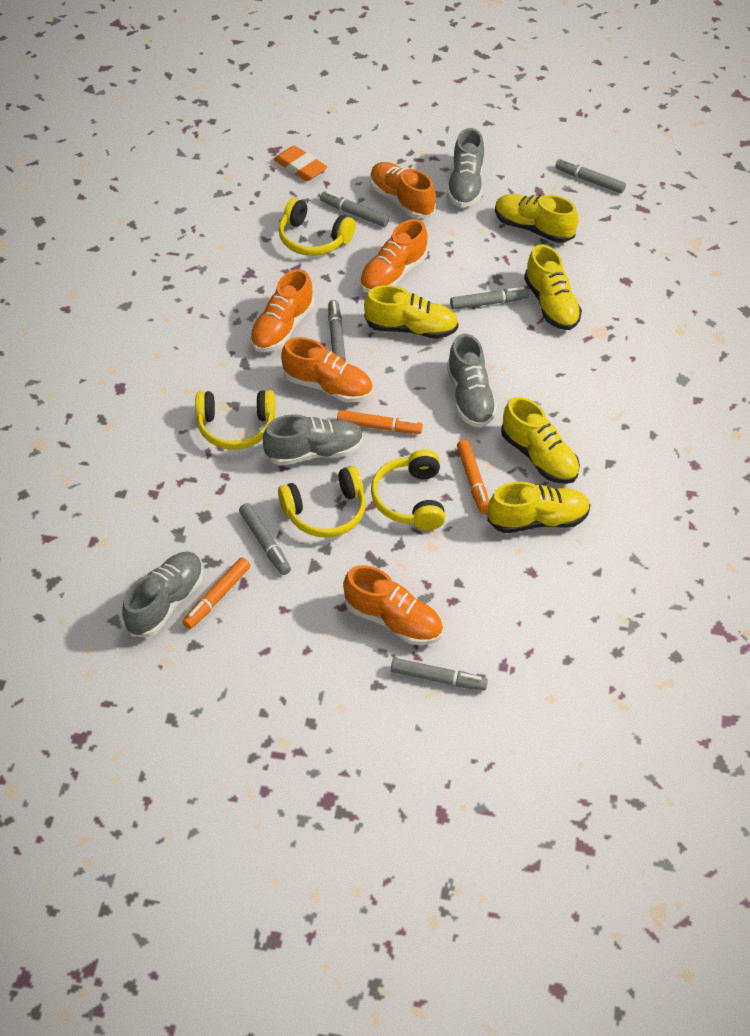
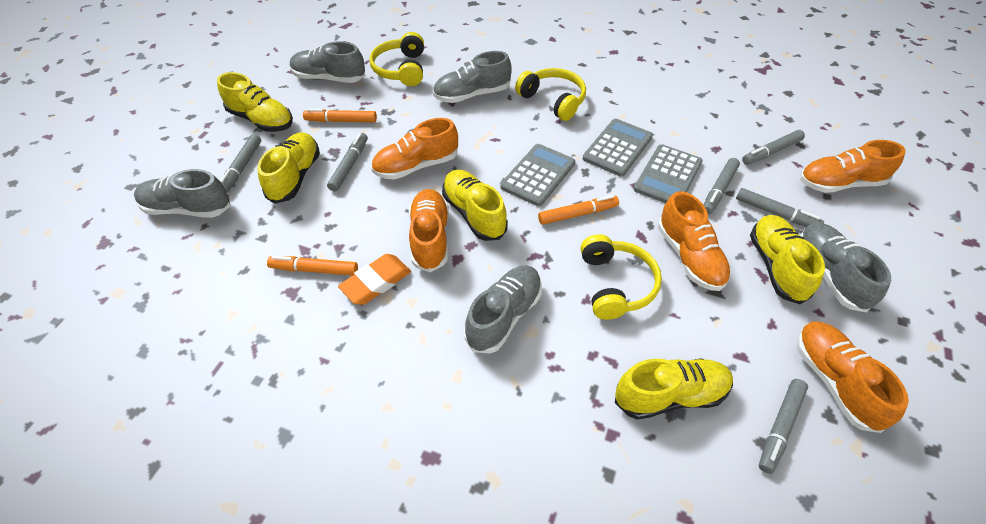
grey calculator: none = 0 -> [500,144,575,206] [583,119,653,177] [634,144,703,203] = 3
grey shoe: [122,552,204,637] [263,414,364,466] [447,128,484,207] [447,334,497,428] = 4 -> [134,169,230,218] [290,41,366,83] [433,51,512,103] [464,265,542,354] [800,223,891,312] = 5
yellow headphones: [195,390,275,450] [278,466,366,538] [279,198,356,256] [371,449,445,530] = 4 -> [370,32,424,86] [515,68,586,121] [580,234,662,320] = 3

